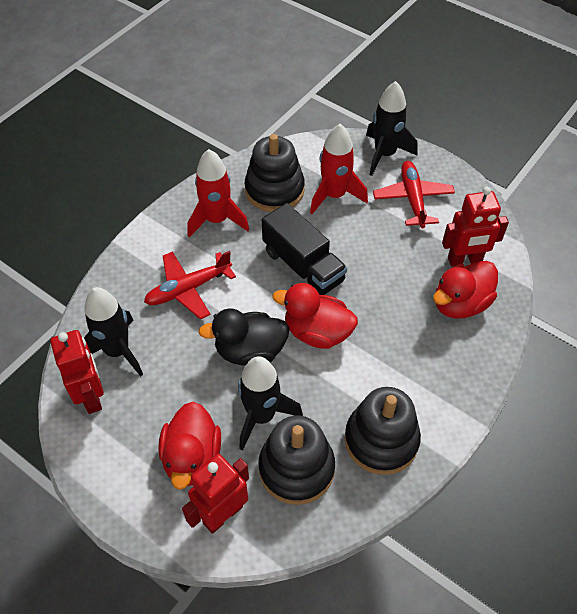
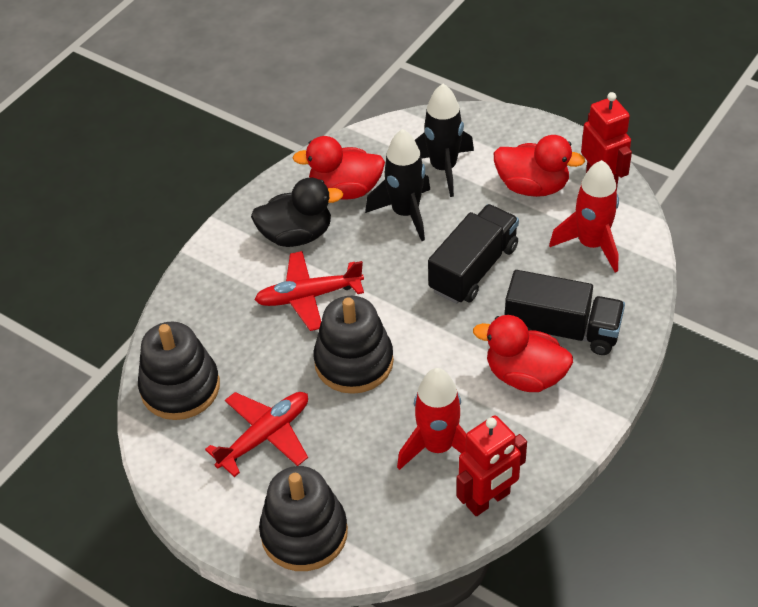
black rocket: [84,287,143,377] [238,356,303,451] [366,81,418,176] = 3 -> [365,129,430,241] [415,84,474,197] = 2
black truck: [262,203,347,295] = 1 -> [428,204,519,304] [505,270,625,355] = 2
red robot: [50,330,104,414] [182,454,249,534] [442,187,509,266] = 3 -> [457,415,527,516] [581,92,632,189] = 2

